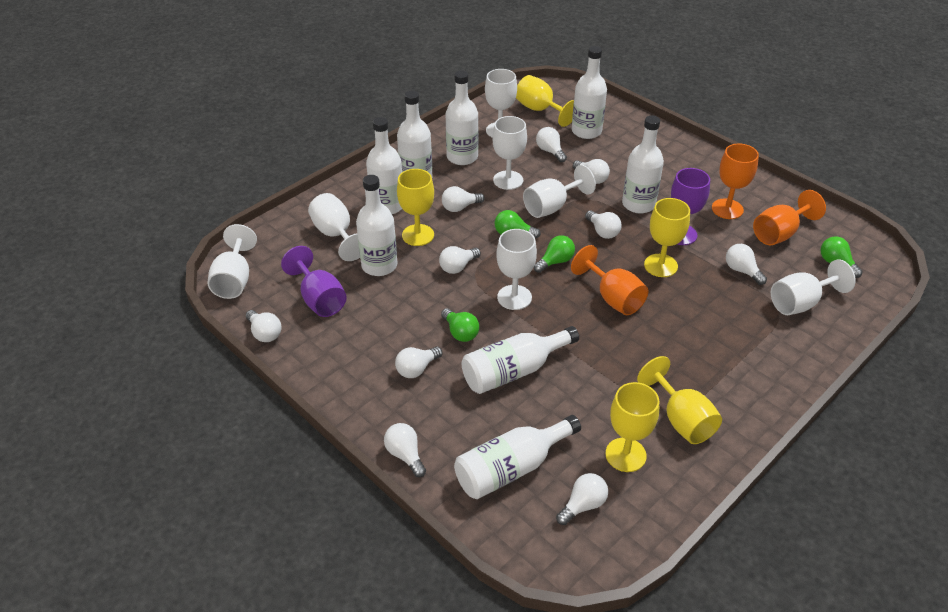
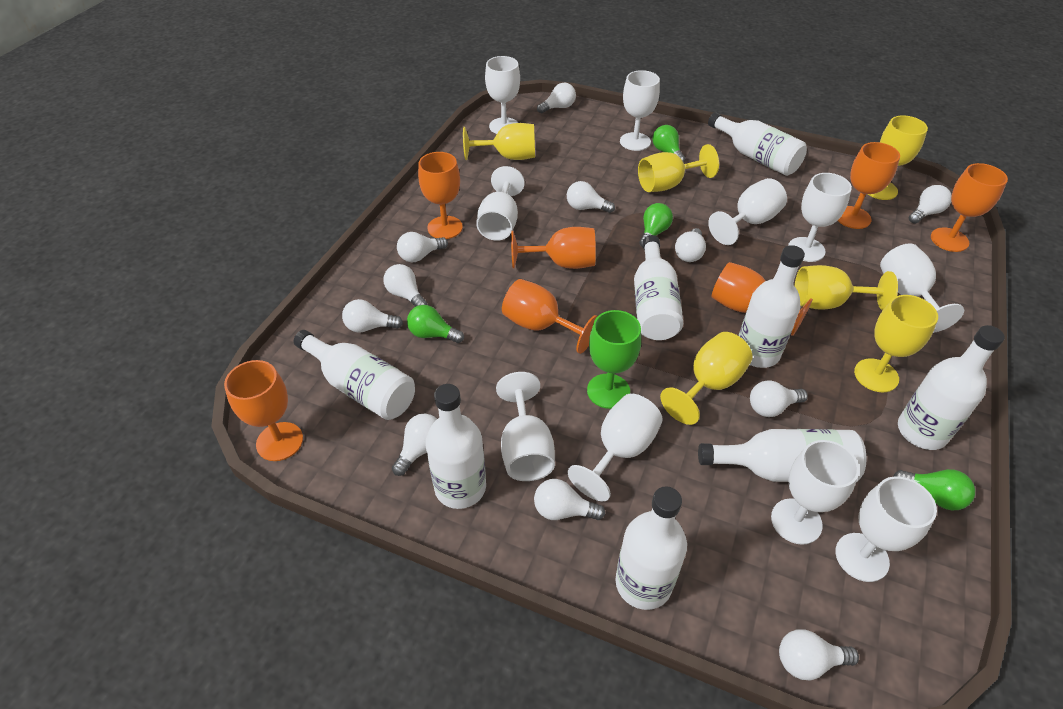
green goblet: none = 0 -> [587,310,641,409] = 1
orange goblet: [571,245,649,315] [712,144,759,219] [753,190,826,245] = 3 -> [224,360,303,461] [418,152,463,239] [502,279,598,354] [511,227,596,269] [712,262,813,336] [838,142,900,229] [931,163,1008,252] = 7
purple goblet: [281,246,347,317] [671,168,710,245] = 2 -> none = 0
white goblet: [208,224,257,299] [308,193,360,261] [485,69,517,137] [492,116,527,190] [496,229,537,310] [523,165,596,218] [771,259,856,315] = 7 -> [476,166,525,241] [485,56,520,134] [496,372,555,481] [568,394,663,501] [620,70,660,151] [708,178,787,245] [771,440,859,545] [788,173,852,262] [835,476,937,582] [880,243,964,333] = 10
white light bulb: [246,310,282,342] [384,423,426,477] [395,347,442,378] [439,246,481,274] [442,186,485,212] [536,127,567,162] [556,473,608,525] [573,159,610,184] [585,211,622,239] [726,244,767,285] = 10 -> [342,299,403,333] [383,264,427,307] [392,414,437,476] [397,232,448,262] [534,479,605,520] [537,83,576,113] [567,181,615,213] [675,228,706,262] [750,380,808,417] [779,629,859,680] [909,185,952,224] = 11
yellow goblet: [397,169,434,246] [516,75,574,127] [605,382,659,472] [637,356,722,444] [644,198,690,277] = 5 -> [463,123,535,160] [638,144,719,192] [660,332,753,425] [795,265,898,311] [854,295,938,392] [868,115,928,200] = 6

